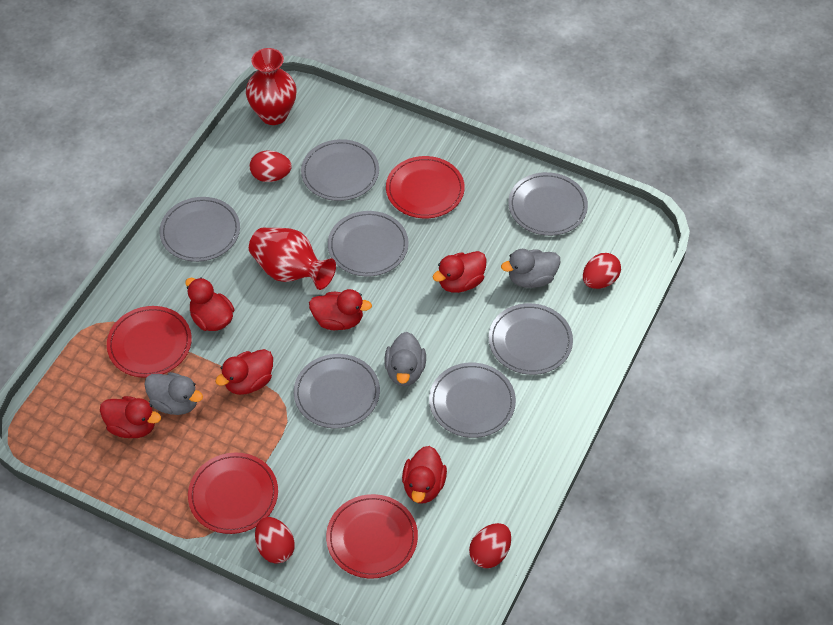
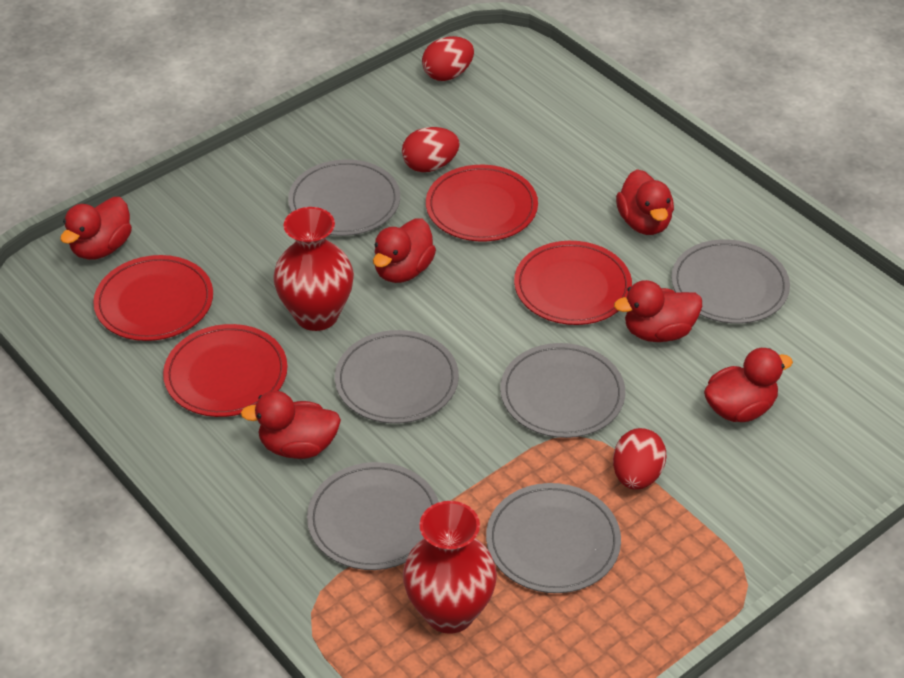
grey duck: [144,372,203,415] [384,332,426,386] [501,249,561,288] = 3 -> none = 0
grey plate: [160,197,240,262] [294,354,380,429] [301,139,379,201] [328,211,409,277] [429,363,516,438] [489,303,573,375] [508,172,588,236] = 7 -> [288,160,400,236] [307,462,439,570] [335,330,459,424] [486,483,621,593] [500,343,625,438] [671,239,790,324] = 6
red egg: [250,151,291,182] [255,517,295,564] [469,523,511,568] [583,253,621,289] = 4 -> [402,127,460,172] [422,36,474,81] [613,428,667,489] = 3

